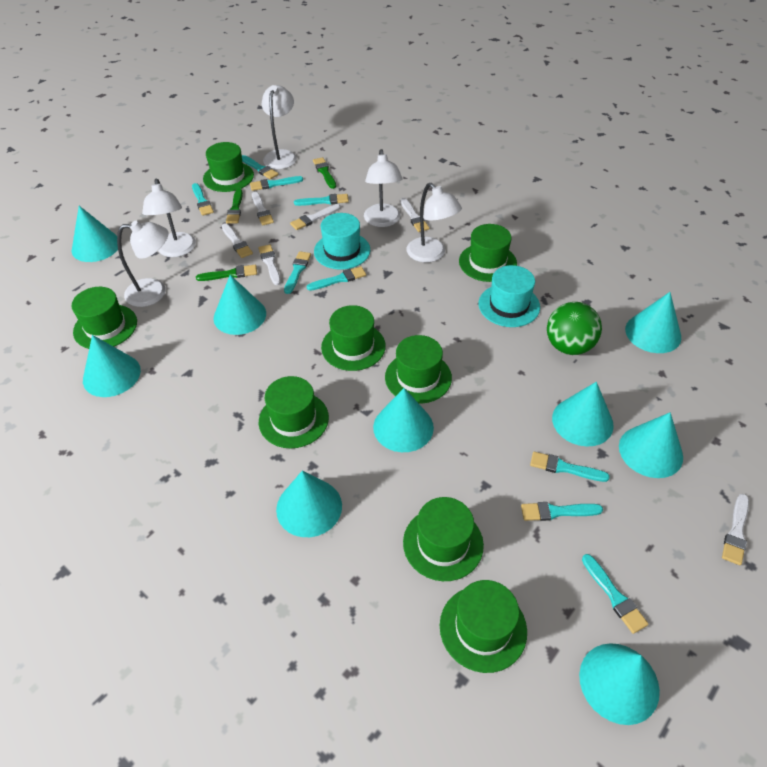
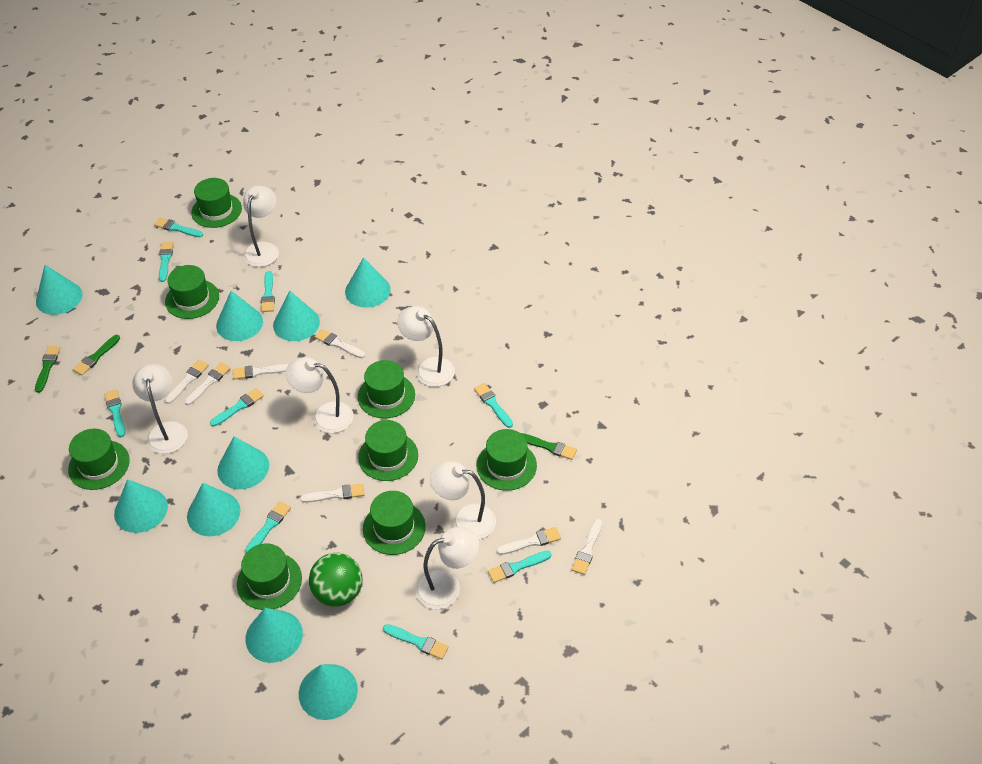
turquoise hat: [314,213,370,270] [479,265,540,327] = 2 -> none = 0
white brush: [222,223,253,258] [252,192,274,225] [258,245,281,285] [290,204,340,230] [400,198,429,232] [722,494,749,565] = 6 -> [165,360,209,404] [185,362,231,405] [233,364,289,380] [300,483,365,503] [315,329,365,358] [496,527,561,555] [571,519,602,575] = 7
white lamp: [117,221,168,307] [142,179,196,257] [262,85,297,169] [364,149,402,227] [407,183,462,263] = 5 -> [132,364,188,454] [243,185,279,267] [285,357,353,433] [397,306,455,387] [415,527,479,609] [430,461,496,540] = 6

